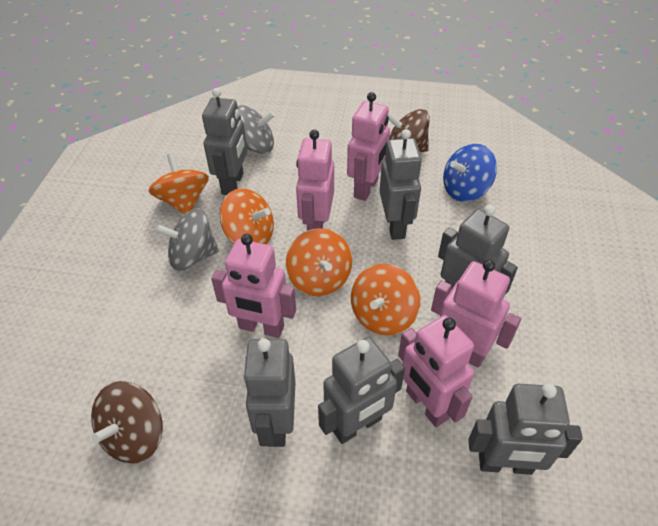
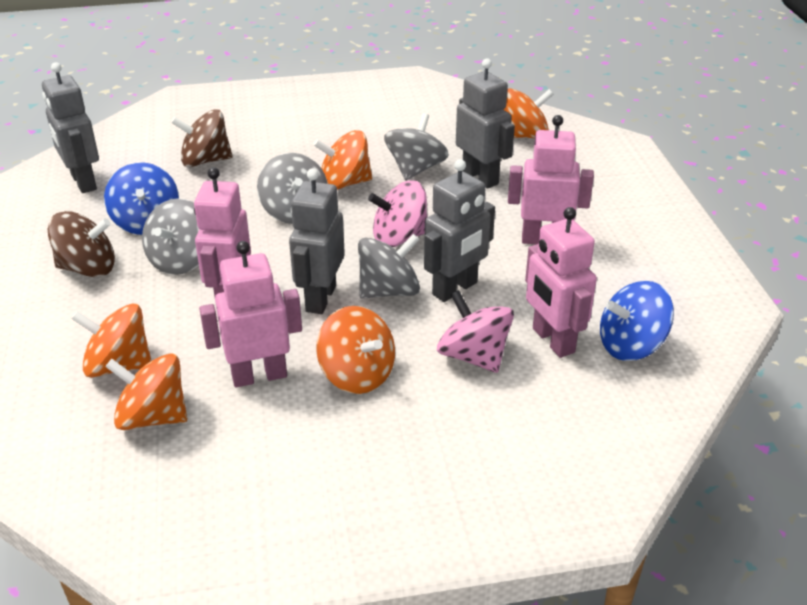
blue spinning top: [443,144,497,202] = 1 -> [104,162,179,235] [600,281,674,361] = 2
grey robot: [202,88,247,195] [243,338,296,447] [318,337,405,444] [379,129,422,240] [438,205,518,295] [468,384,583,475] = 6 -> [42,62,99,193] [289,168,345,314] [424,159,495,302] [456,58,515,189] = 4
grey spinning top: [155,209,219,271] [237,105,275,154] = 2 -> [142,198,199,275] [257,153,328,224] [358,234,420,299] [384,113,449,181] = 4
orange spinning top: [148,154,209,214] [220,188,274,244] [286,228,352,296] [351,264,420,335] = 4 -> [71,304,151,378] [105,353,187,430] [313,130,372,190] [316,306,395,394] [503,88,554,138] = 5
pink robot: [211,234,296,338] [296,130,334,231] [347,92,390,201] [398,315,474,427] [431,259,521,368] = 5 -> [194,167,251,303] [199,241,302,387] [508,115,594,244] [525,207,597,358] = 4
pink spinning top: none = 0 -> [368,180,427,247] [437,290,514,373] = 2

